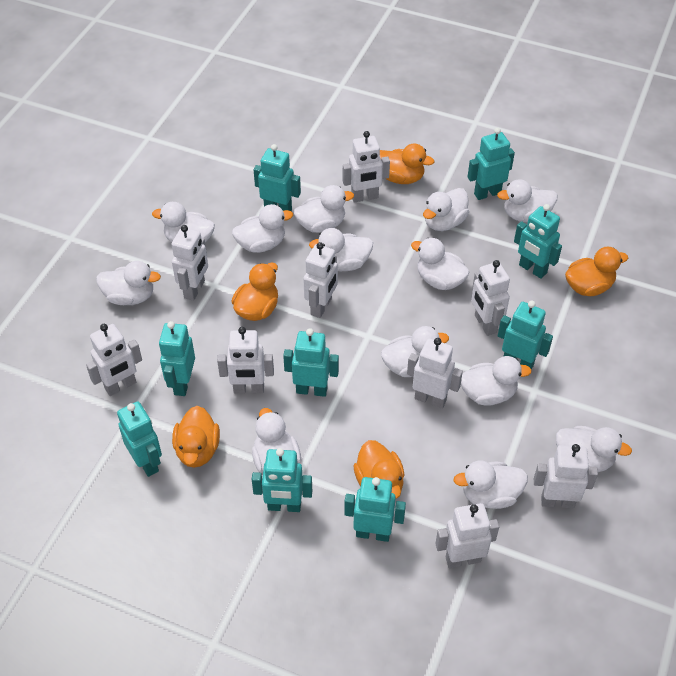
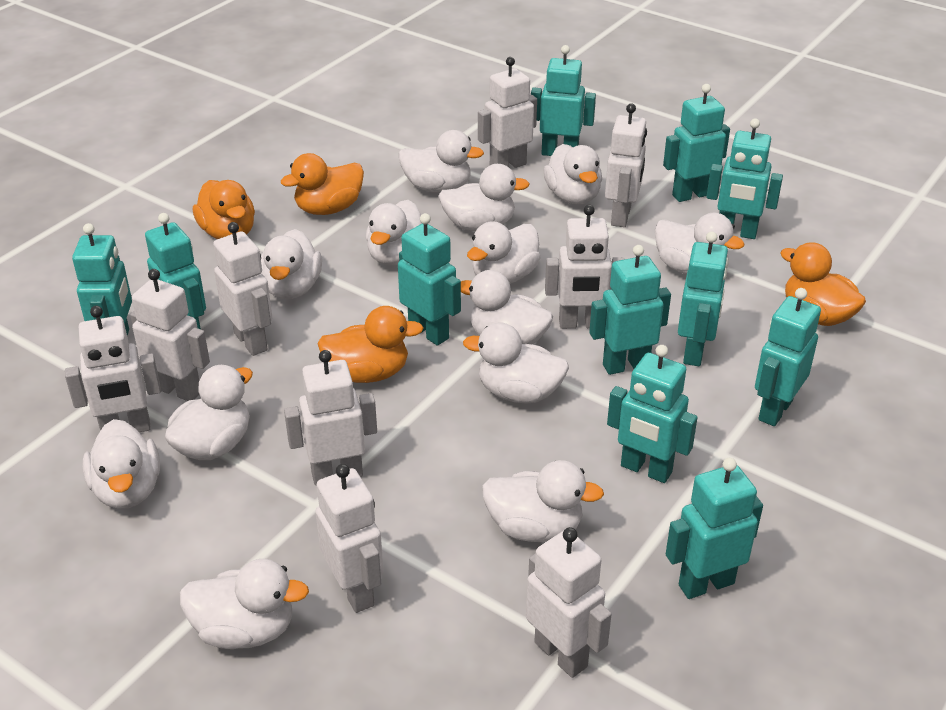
orange duck: [172,406,220,468] [231,262,278,321] [353,440,404,498] [380,143,434,184] [565,247,628,296] = 5 -> [193,180,255,239] [281,153,364,215] [317,306,423,383] [780,242,866,326] = 4
turquoise robot: [117,401,162,477] [159,321,195,396] [252,448,312,512] [254,144,301,211] [283,328,339,397] [344,477,406,542] [468,128,515,200] [498,301,553,370] [514,204,562,279] = 9 -> [72,223,132,336] [145,213,206,329] [398,213,461,346] [531,45,596,156] [589,245,671,375] [607,345,698,483] [663,84,730,202] [666,458,763,599] [678,232,729,366] [706,119,783,239] [755,288,821,426] = 11

